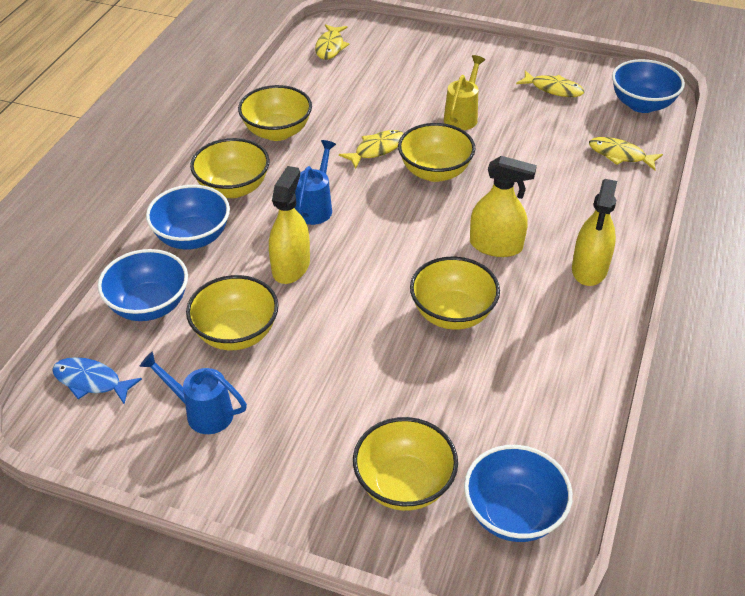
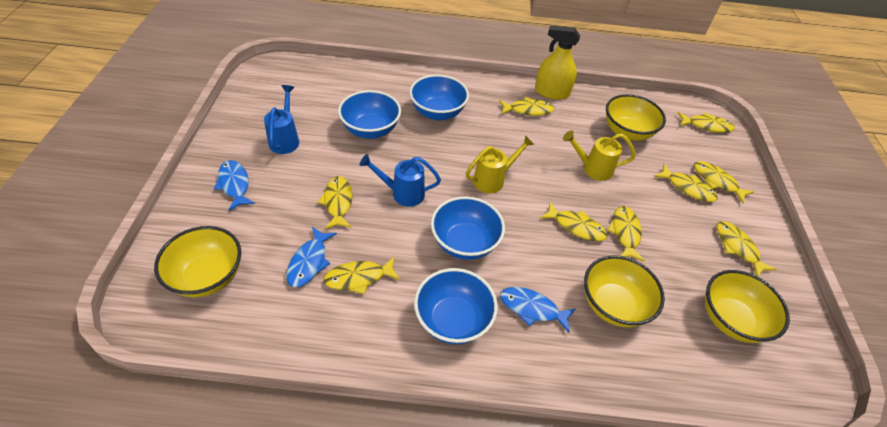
blue fish: [52,357,142,404] = 1 -> [214,160,255,211] [286,227,337,287] [500,287,575,333] = 3
yellow bowl: [186,275,279,350] [190,138,270,198] [238,85,312,141] [353,417,458,511] [398,123,475,182] [410,257,500,330] = 6 -> [154,226,241,297] [584,255,665,327] [606,94,666,141] [705,270,790,343] = 4
yellow fish: [315,24,349,60] [339,130,404,169] [516,70,584,97] [589,137,663,170] = 4 -> [317,176,353,229] [323,256,400,294] [499,97,554,116] [540,202,607,241] [607,206,645,262] [654,164,718,202] [678,112,735,133] [694,161,754,203] [717,221,777,277] = 9
yellow spray bottle: [269,166,310,284] [470,156,537,257] [572,179,617,286] = 3 -> [535,25,580,100] = 1
yellow watering can: [444,55,485,130] = 1 -> [466,135,535,193] [563,130,636,181] = 2

